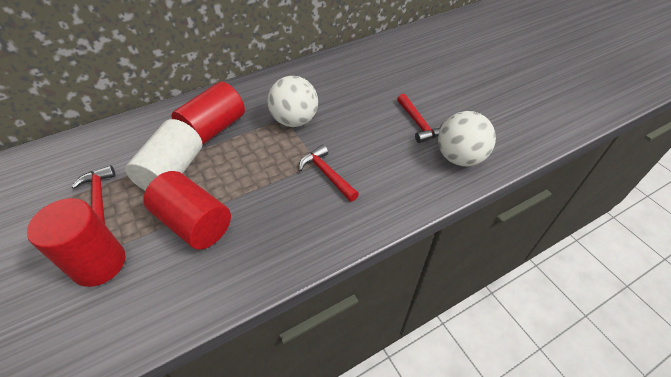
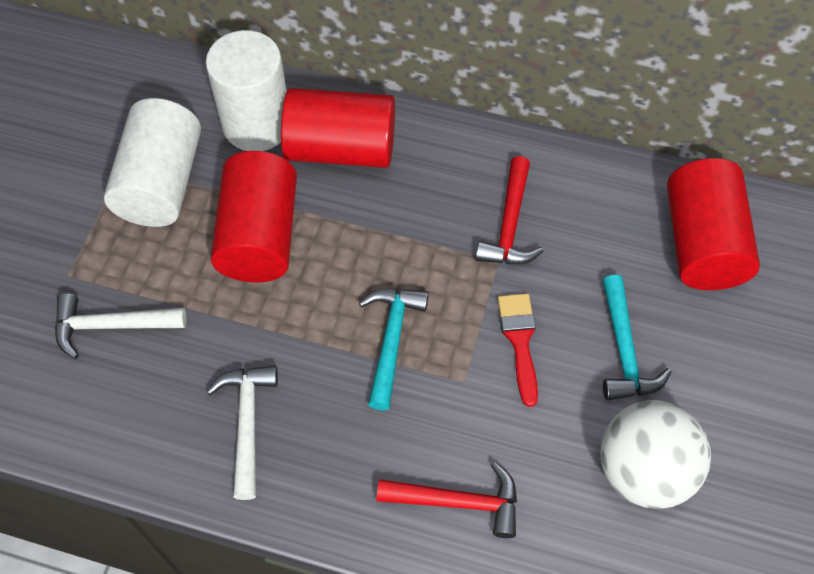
red brush: none = 0 -> [498,293,538,407] = 1
red hammer: [71,165,115,224] [299,145,359,202] [397,94,443,143] = 3 -> [376,462,517,538] [475,156,543,264] = 2
turquoise hammer: none = 0 -> [359,289,429,411] [603,275,672,400] = 2
white ball: [267,76,318,127] [438,111,496,166] = 2 -> [601,400,711,509] = 1
white cylinder: [125,119,202,190] = 1 -> [104,98,201,227] [206,30,287,151] = 2
white hammer: none = 0 -> [55,294,186,359] [206,365,278,500] = 2

